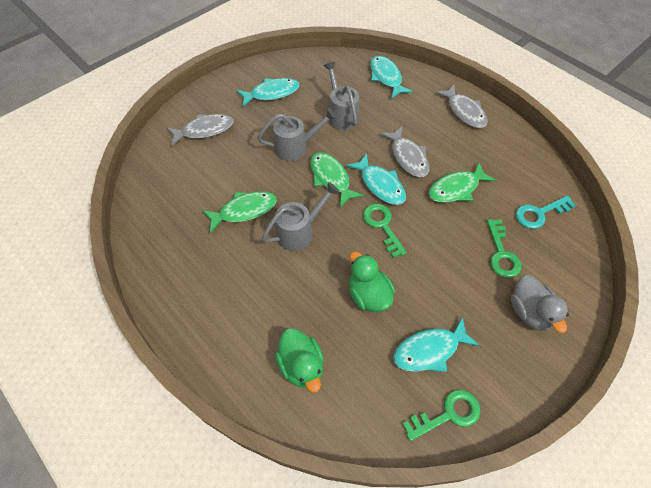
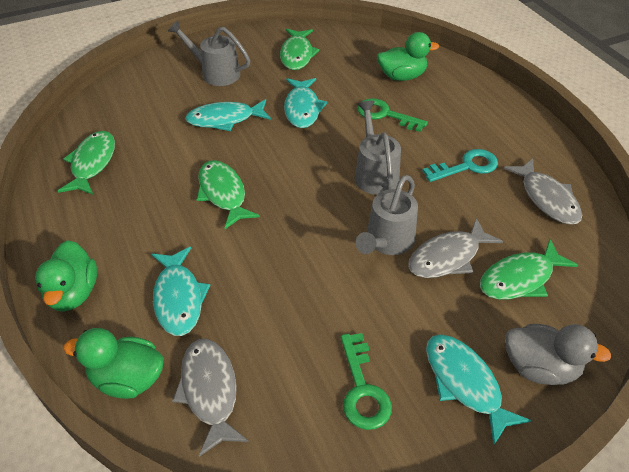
green duck: [275,328,324,392] [349,251,395,312] = 2 -> [35,240,97,311] [63,328,164,399] [377,32,439,81] = 3
green fish: [202,191,277,233] [310,152,364,208] [429,162,496,203] = 3 -> [58,131,115,195] [197,160,260,229] [280,29,320,70] [480,239,579,300] = 4
green key: [363,204,407,258] [402,389,480,441] [487,219,521,278] = 3 -> [341,333,392,430] [357,98,428,132] = 2

